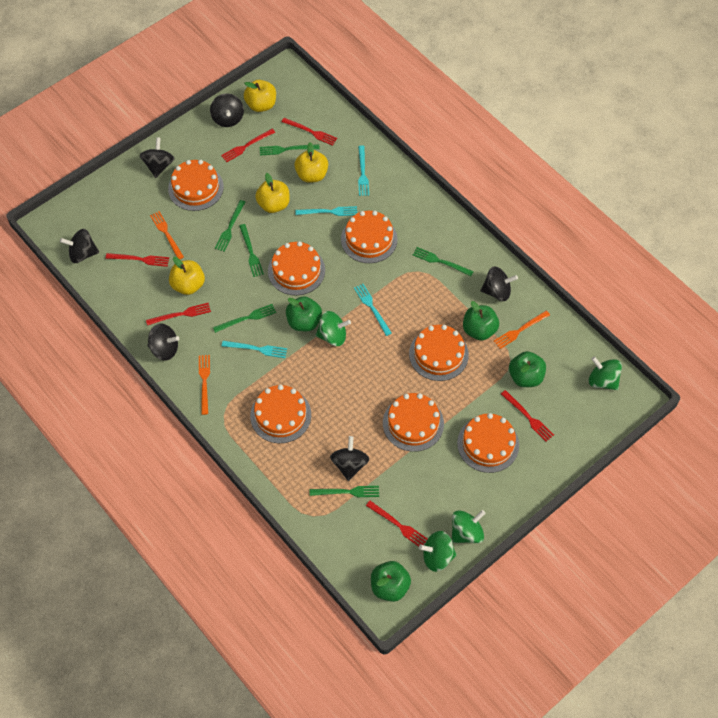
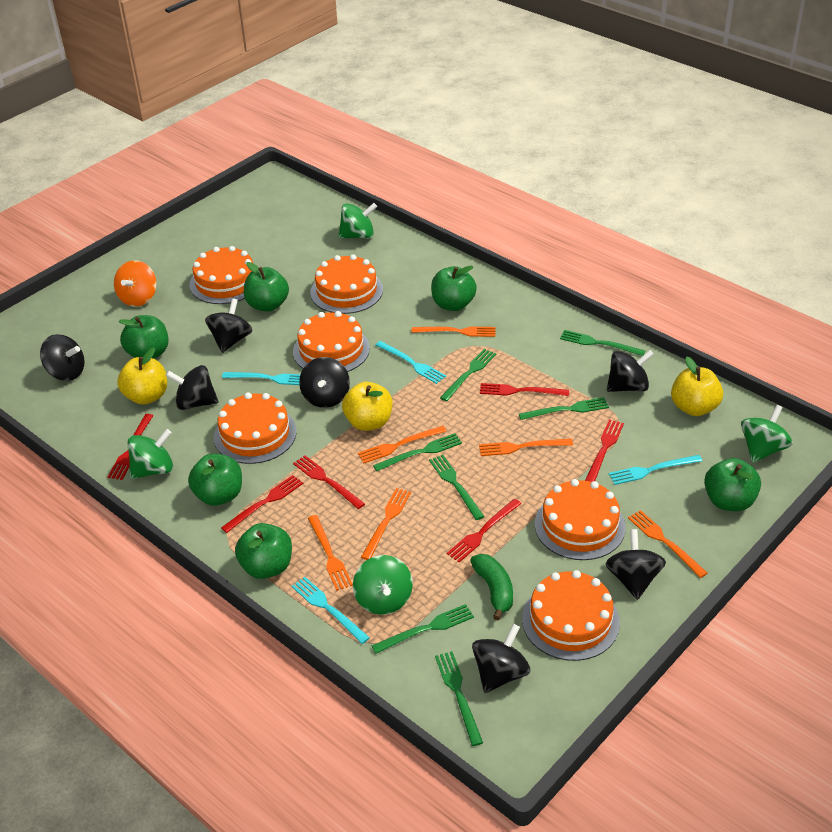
black spinning top: [60,229,99,263] [140,137,175,178] [148,323,179,361] [210,93,244,127] [330,436,370,481] [481,266,518,301] = 6 -> [40,334,85,381] [166,365,219,410] [205,298,252,353] [299,357,350,408] [472,624,530,693] [605,529,666,600] [607,350,654,392] = 7
green apple: [286,296,322,331] [371,561,411,602] [463,301,499,341] [509,351,546,387] = 4 -> [119,315,168,359] [188,454,242,506] [235,523,292,579] [244,262,289,312] [431,265,477,311] [704,458,761,511] = 6
green banana: none = 0 -> [470,554,513,621] = 1
green fork: [213,304,276,333] [215,200,245,252] [239,224,264,277] [259,144,320,156] [310,486,379,497] [413,247,474,276] = 6 -> [372,604,474,654] [373,433,462,471] [429,455,485,520] [435,651,483,746] [440,349,496,401] [519,397,609,420] [560,330,645,356] = 7
orange cake: [168,160,224,211] [250,385,311,443] [268,241,325,296] [341,211,398,263] [383,393,444,452] [409,325,469,381] [457,413,519,473] = 7 -> [189,246,253,304] [214,393,297,464] [293,311,370,372] [310,254,383,314] [522,570,620,661] [535,479,626,560] = 6
orange fork: [150,211,184,259] [199,355,210,415] [494,310,550,349] = 3 -> [308,515,353,591] [358,426,447,463] [361,488,411,560] [411,327,496,337] [479,439,573,456] [628,510,707,578] = 6
orange spinning top: none = 0 -> [114,260,156,306] = 1
yellow apple: [169,257,205,295] [244,80,276,112] [255,173,290,213] [294,142,328,183] = 4 -> [117,348,167,405] [342,382,392,431] [671,356,723,416] = 3

